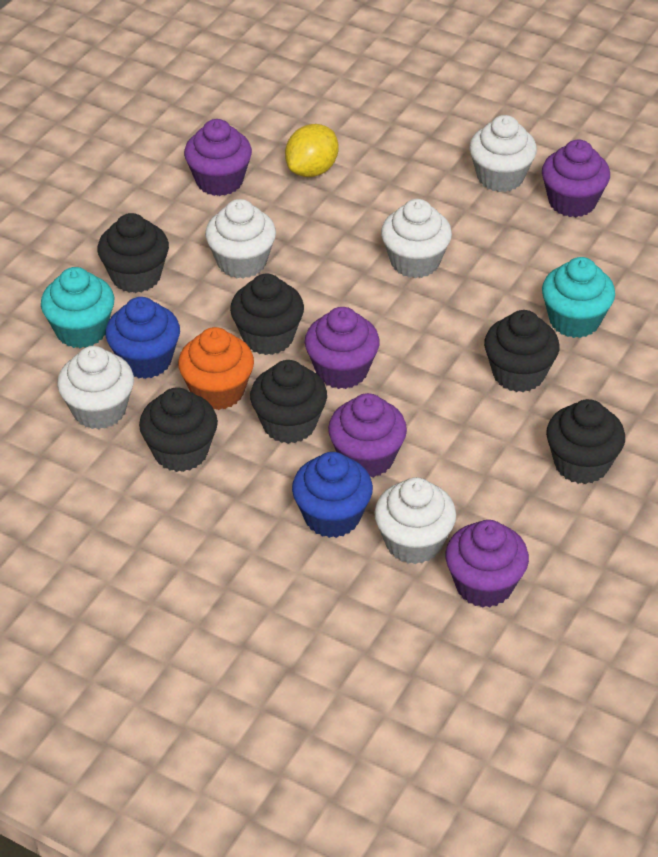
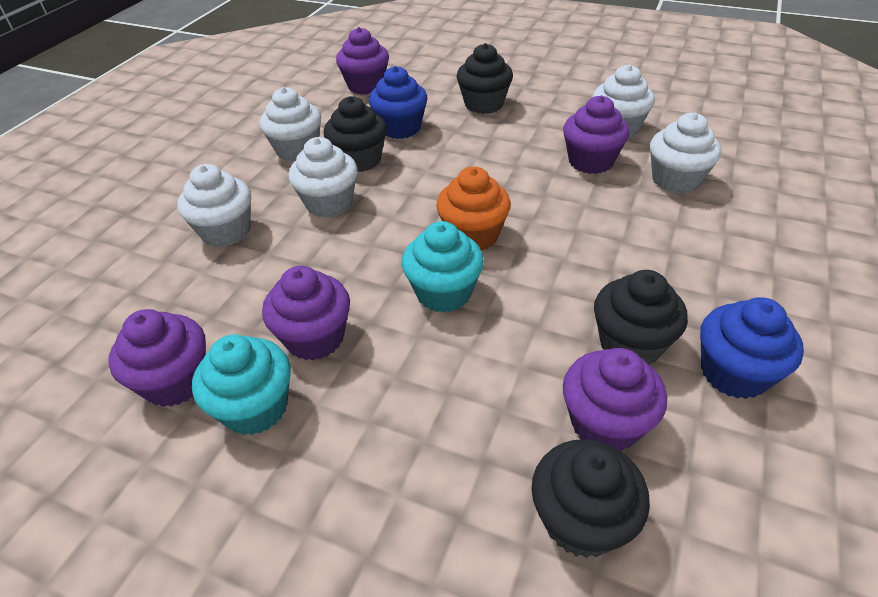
black cupcake: [98,213,169,293] [139,387,218,472] [230,274,304,355] [250,360,327,444] [484,310,559,392] [546,399,625,484] = 6 -> [324,96,387,172] [456,43,513,114] [531,439,650,558] [594,270,688,365] = 4
yellow lemon: [285,124,338,177] = 1 -> none = 0

